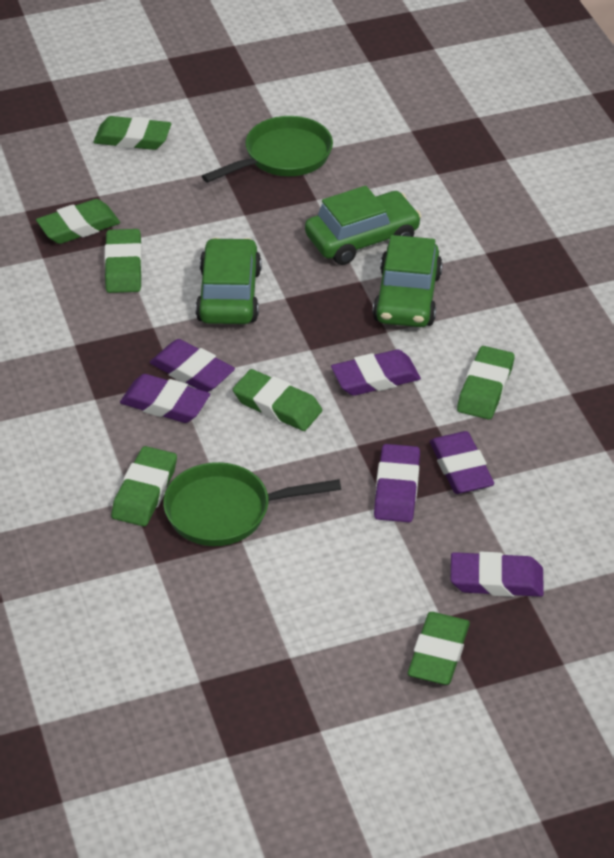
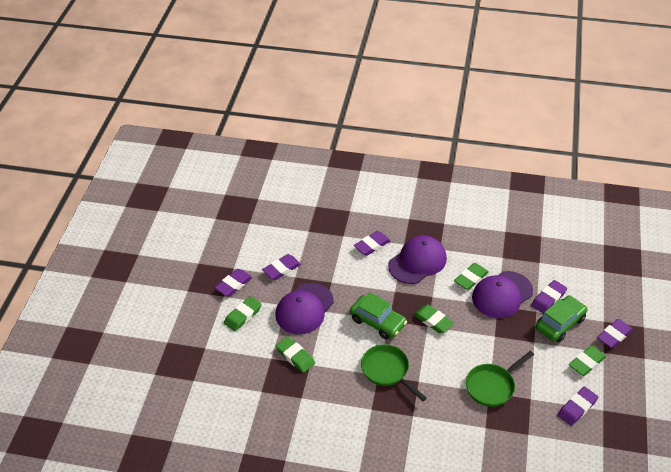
green car: [195,238,262,324] [305,186,421,265] [372,235,443,327] = 3 -> [350,292,407,340] [536,295,587,342] = 2
green eraser: [36,199,120,244] [93,116,171,150] [104,229,142,293] [111,446,177,526] [233,369,322,431] [408,612,470,685] [457,346,514,420] = 7 -> [224,296,262,331] [276,336,315,373] [414,304,454,333] [454,263,489,290] [569,345,606,376] = 5
purple cap: none = 0 -> [276,283,334,334] [388,235,447,284] [472,271,533,318] = 3

